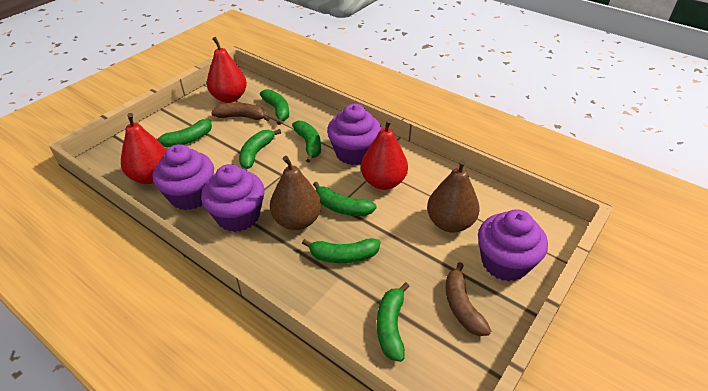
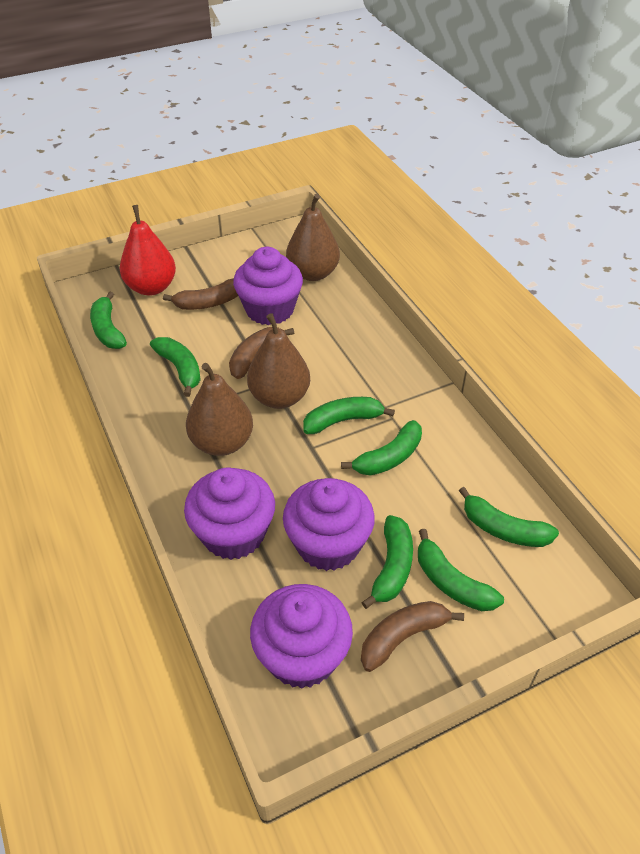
brown banana: [211,103,270,121] [445,262,491,336] = 2 -> [163,279,238,310] [229,327,294,379] [361,601,464,672] = 3
brown pear: [270,156,321,230] [427,159,479,233] = 2 -> [186,363,253,456] [247,313,310,409] [286,194,340,281] = 3
red pear: [121,113,167,184] [207,37,247,103] [361,119,408,190] = 3 -> [120,205,176,296] = 1

